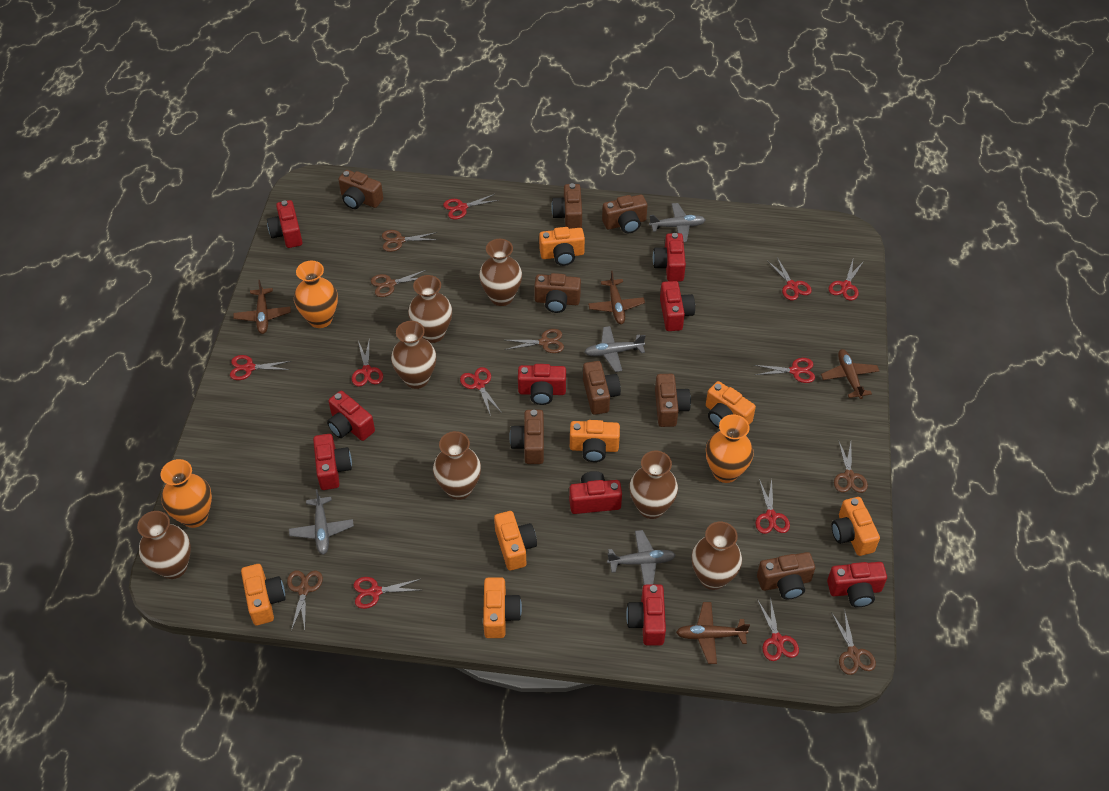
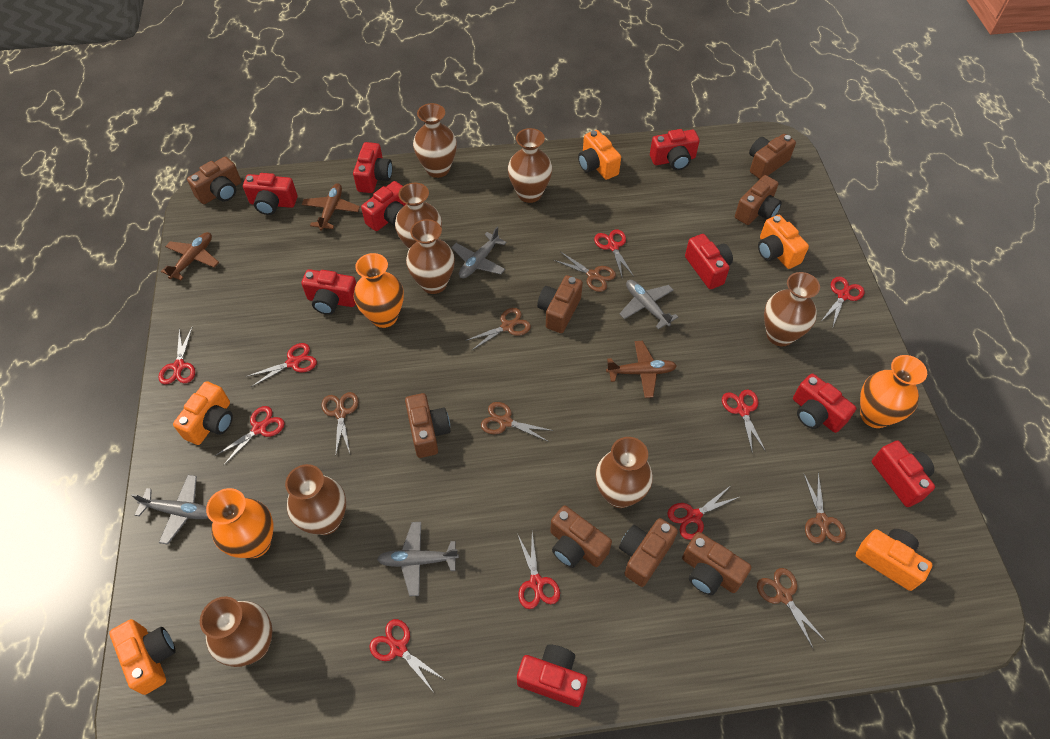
brown plane: [233,280,291,334] [588,271,645,324] [676,602,750,664] [821,349,879,399] = 4 -> [161,232,219,281] [302,183,360,231] [606,341,677,398] = 3
brown vase: [137,511,191,579] [391,321,436,389] [408,275,452,343] [433,431,481,500] [479,239,522,306] [629,451,678,519] [692,522,742,590] = 7 -> [200,597,272,667] [285,464,346,535] [395,183,442,249] [406,219,455,294] [413,103,457,178] [508,128,552,203] [595,437,653,508] [764,272,820,346] = 8
orange camera: [241,564,286,625] [483,577,522,638] [494,511,537,571] [539,227,585,266] [570,420,620,462] [706,381,756,428] [832,497,880,556] = 7 -> [109,619,176,695] [173,381,233,445] [578,130,621,180] [758,215,809,269] [856,529,932,591] = 5
red scissors: [230,355,291,380] [352,338,383,387] [353,577,420,609] [443,194,499,219] [460,367,502,416] [754,358,815,383] [755,479,790,534] [757,597,799,661] [768,257,812,300] [829,260,864,301] = 10 -> [158,328,195,384] [215,406,285,466] [246,343,317,387] [369,619,444,691] [518,533,560,609] [594,229,634,277] [667,486,739,540] [722,389,766,454] [822,277,864,326] = 9

